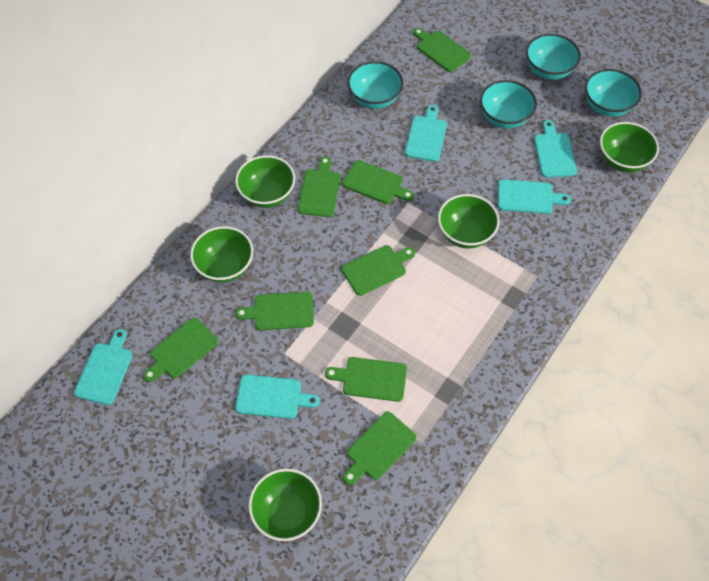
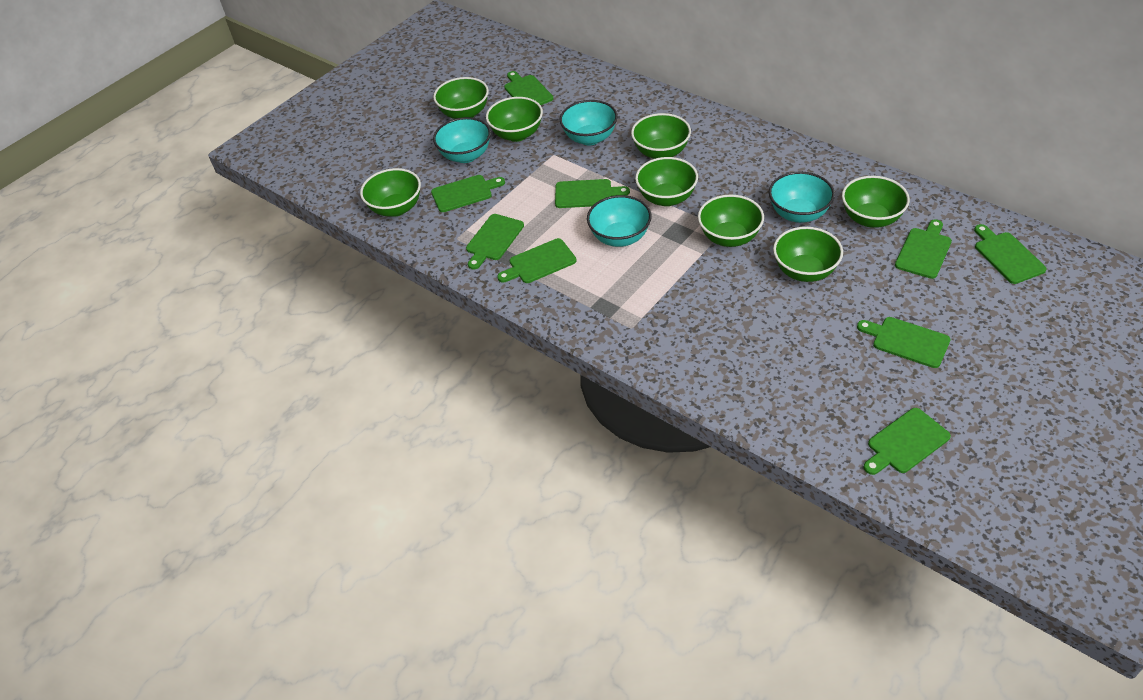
green bowl: [190,226,253,283] [235,155,295,208] [249,469,322,541] [438,194,500,248] [600,122,659,172] = 5 -> [360,168,421,217] [433,77,489,119] [486,97,543,142] [631,113,691,159] [635,157,698,206] [698,195,764,247] [773,227,843,282] [842,176,910,228] = 8
green cutting board: [143,318,218,382] [235,292,314,330] [298,156,340,217] [325,357,407,402] [342,160,414,204] [342,245,415,296] [343,411,416,485] [413,28,471,72] = 8 -> [431,175,505,212] [466,214,524,270] [497,238,577,283] [504,71,554,105] [555,179,630,208] [857,317,950,368] [864,408,951,475] [895,219,952,279] [974,224,1047,284] = 9
turquoise cutting board: [74,329,132,405] [236,375,320,419] [405,105,447,162] [498,179,571,214] [534,120,577,177] = 5 -> none = 0

